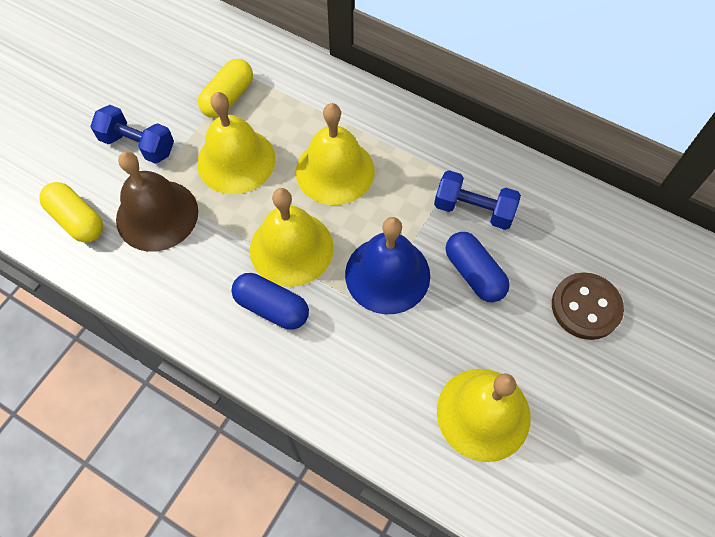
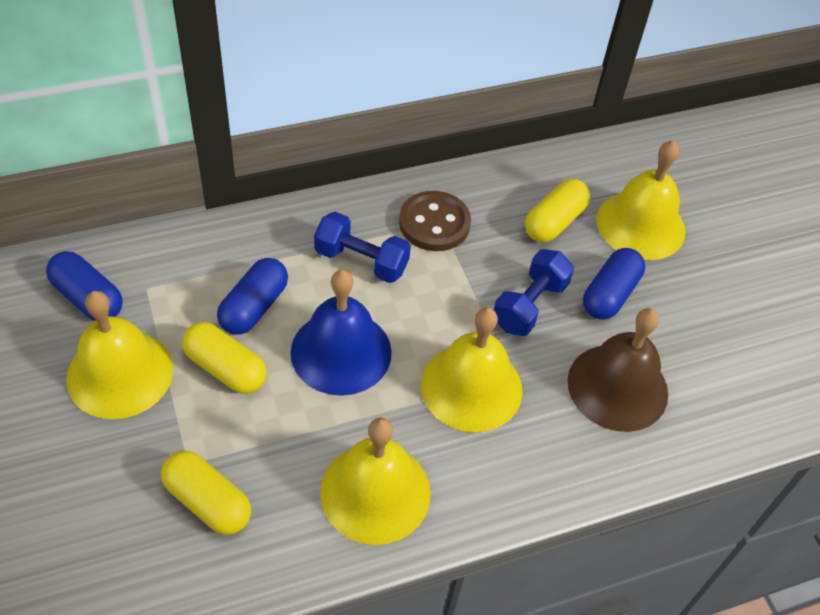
blue capsule: [231,273,309,330] [446,232,510,303] = 2 -> [46,251,123,321] [217,258,288,335] [583,248,645,320] = 3
yellow capsule: [39,182,103,243] [198,59,253,118] = 2 -> [161,451,251,535] [182,322,267,394] [525,179,590,242] = 3

